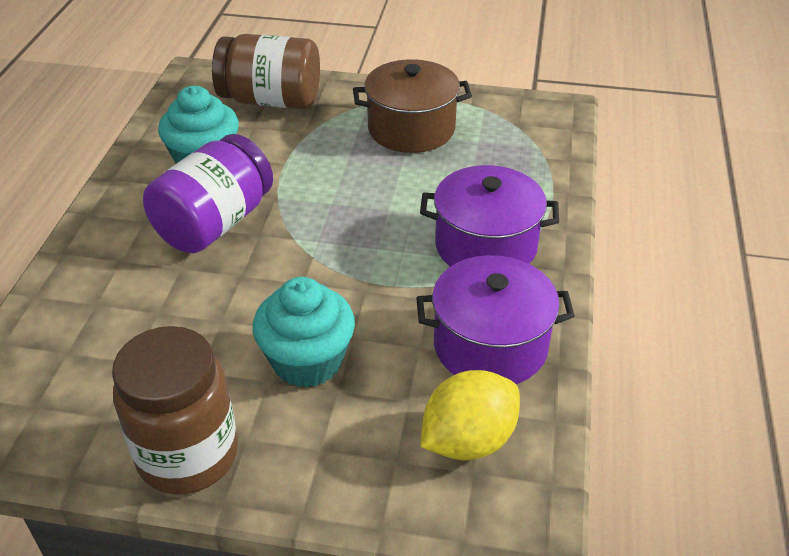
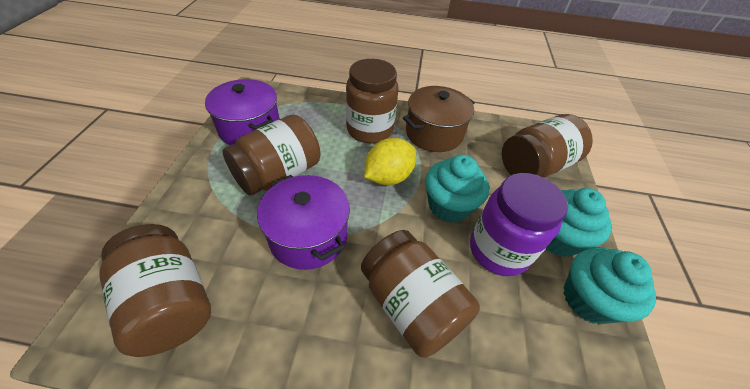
brown jar: [112,326,238,494] [212,34,320,109] = 2 -> [100,224,211,357] [223,115,321,196] [346,59,398,143] [361,230,480,358] [502,114,593,178] = 5
turquoise cupcake: [158,86,239,163] [253,277,355,388] = 2 -> [425,155,489,223] [546,188,612,257] [563,247,656,324] = 3

